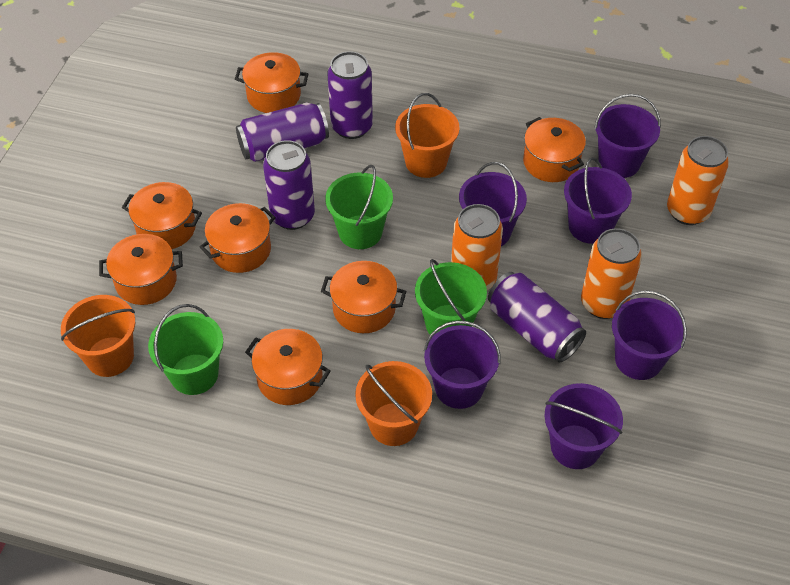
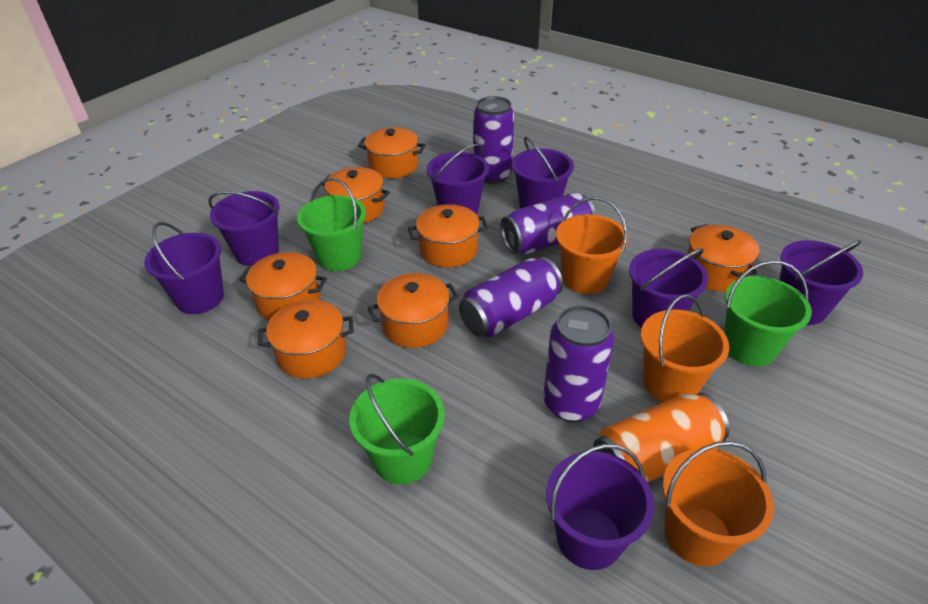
orange can: [451,204,503,290] [581,228,642,319] [667,136,729,225] = 3 -> [593,393,729,483] = 1
purple bucket: [424,321,501,409] [459,162,527,246] [545,383,623,469] [564,157,632,244] [594,94,661,178] [612,290,687,380] = 6 -> [144,222,224,314] [208,191,279,266] [427,144,489,214] [512,137,574,208] [546,444,654,570] [629,248,708,328] [779,240,863,325] = 7

